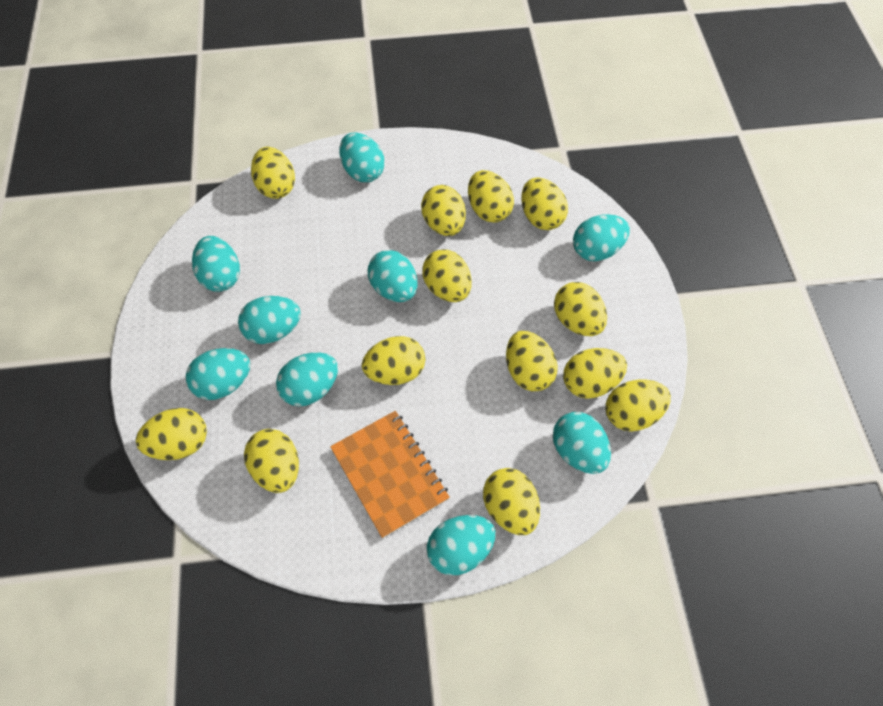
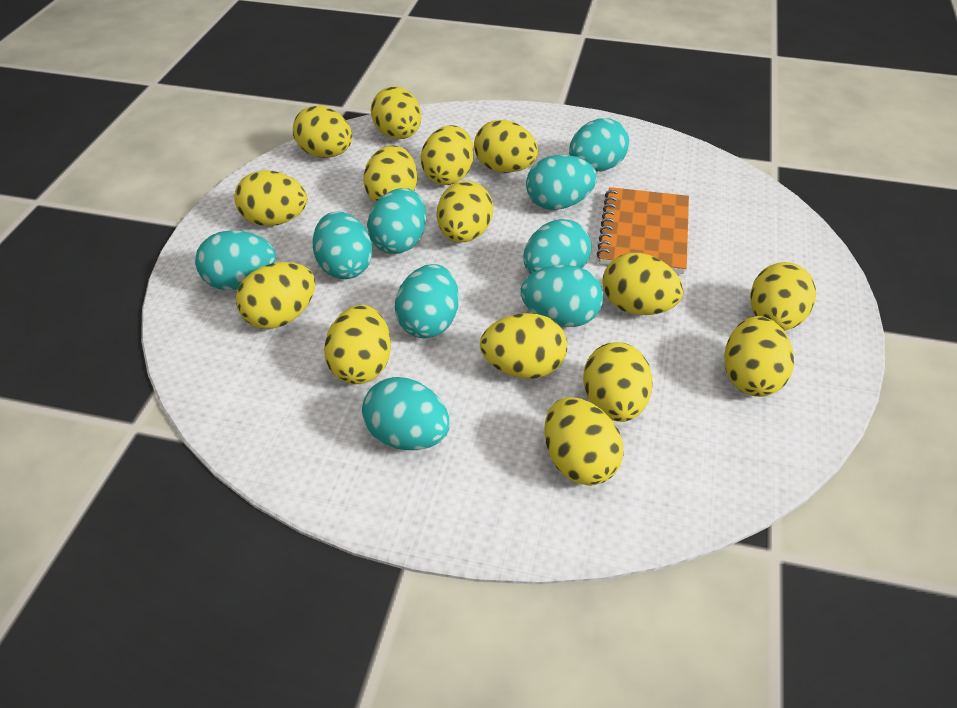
yellow egg: [136,408,207,460] [244,429,299,493] [251,147,295,199] [362,336,425,385] [421,185,466,236] [422,249,471,302] [468,170,514,223] [483,468,540,535] [506,331,558,391] [521,177,568,230] [554,282,607,336] [563,348,627,399] [606,380,671,432] = 13 -> [234,171,307,226] [236,262,315,329] [293,106,352,158] [324,305,391,384] [363,145,417,203] [371,86,421,139] [421,125,474,185] [437,181,493,242] [474,120,538,173] [480,313,567,379] [544,397,624,486] [583,342,653,422] [603,253,683,315] [724,316,794,397] [750,262,816,331] = 15

